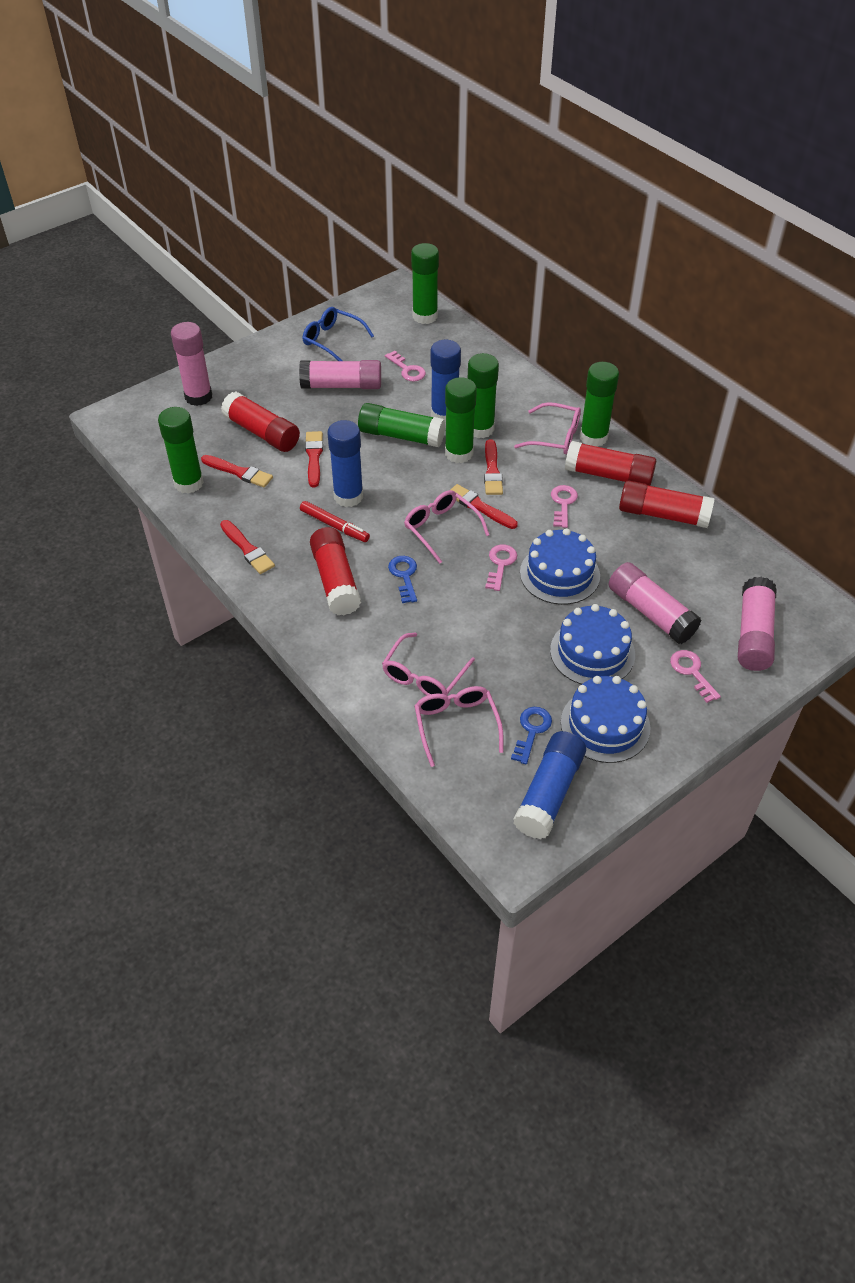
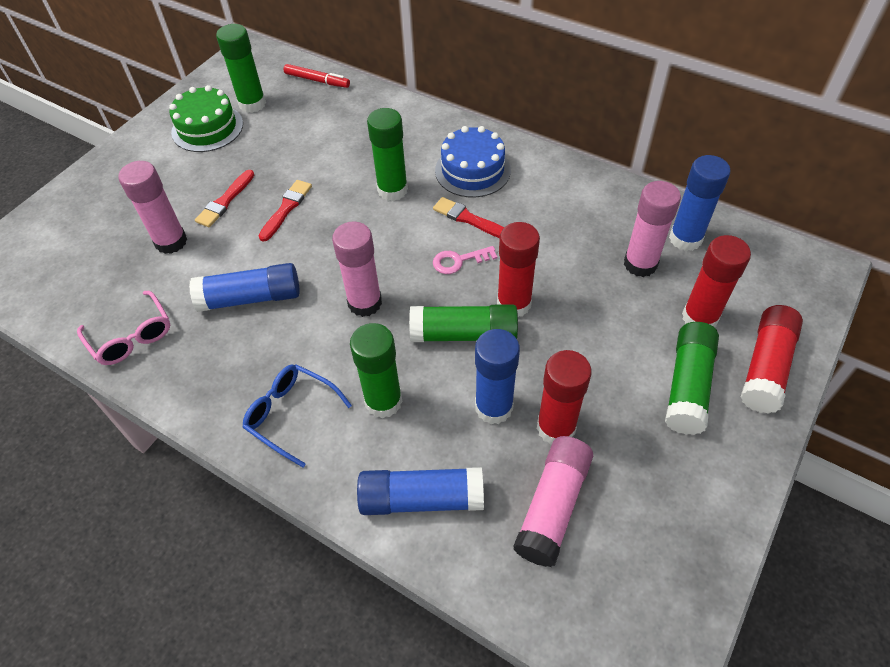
blue cake: [520,528,600,605] [550,604,635,684] [561,676,651,763] = 3 -> [435,126,511,198] = 1
blue glue stick: [327,420,363,507] [431,340,461,424] [513,731,586,839] = 3 -> [189,263,300,312] [357,467,484,515] [475,329,520,424] [669,155,730,251] = 4
blue key: [388,556,417,603] [511,707,552,764] = 2 -> none = 0
green cake: none = 0 -> [169,85,243,152] = 1
green glue stick: [158,407,204,493] [358,403,445,447] [411,243,439,324] [445,377,477,463] [468,353,499,438] [580,362,619,447] = 6 -> [216,24,266,113] [350,323,403,418] [367,108,408,201] [409,304,518,342] [665,322,719,435] = 5
pink glasses: [382,633,475,696] [404,490,489,564] [415,686,504,767] [514,402,581,454] = 4 -> [77,291,170,365] = 1
pink key: [385,351,426,381] [485,544,517,591] [551,485,578,528] [670,650,721,703] = 4 -> [433,246,497,274] = 1
red brush: [201,455,273,487] [220,520,275,574] [305,431,323,488] [450,484,518,529] [484,439,503,495] = 5 -> [195,170,254,227] [259,180,312,242] [433,197,504,238] = 3

